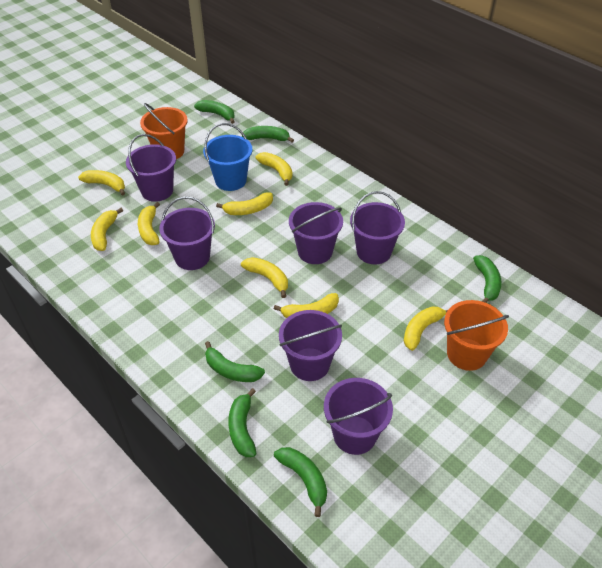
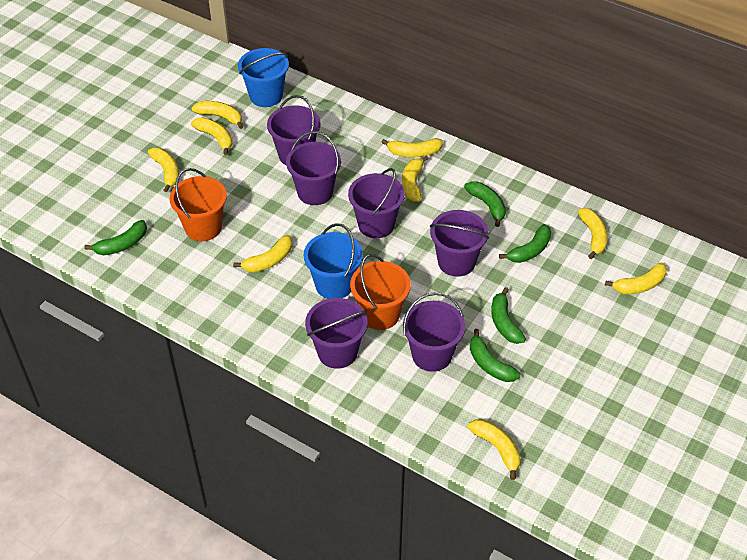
blue bucket: [203,123,252,191] = 1 -> [238,48,289,107] [304,223,363,299] = 2
green banana: [194,100,235,124] [205,341,265,382] [228,388,257,457] [242,126,294,143] [274,447,327,517] [473,255,501,303] = 6 -> [84,220,147,255] [464,181,506,227] [470,329,521,382] [491,287,526,344] [499,224,551,263] = 5
yellow banana: [78,170,125,196] [91,208,123,251] [138,202,160,245] [216,192,273,215] [241,257,288,298] [256,152,292,186] [274,293,339,318] [404,306,448,351] = 8 -> [148,148,179,192] [191,101,243,129] [191,117,232,155] [233,235,292,272] [382,138,443,157] [402,155,429,202] [467,419,521,480] [578,208,608,259] [605,263,667,294] = 9

